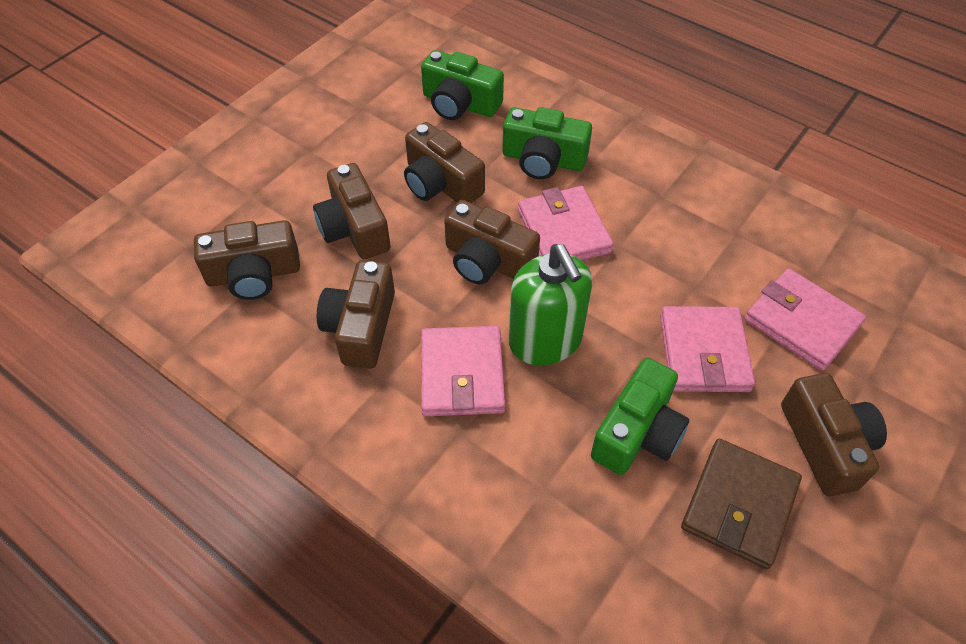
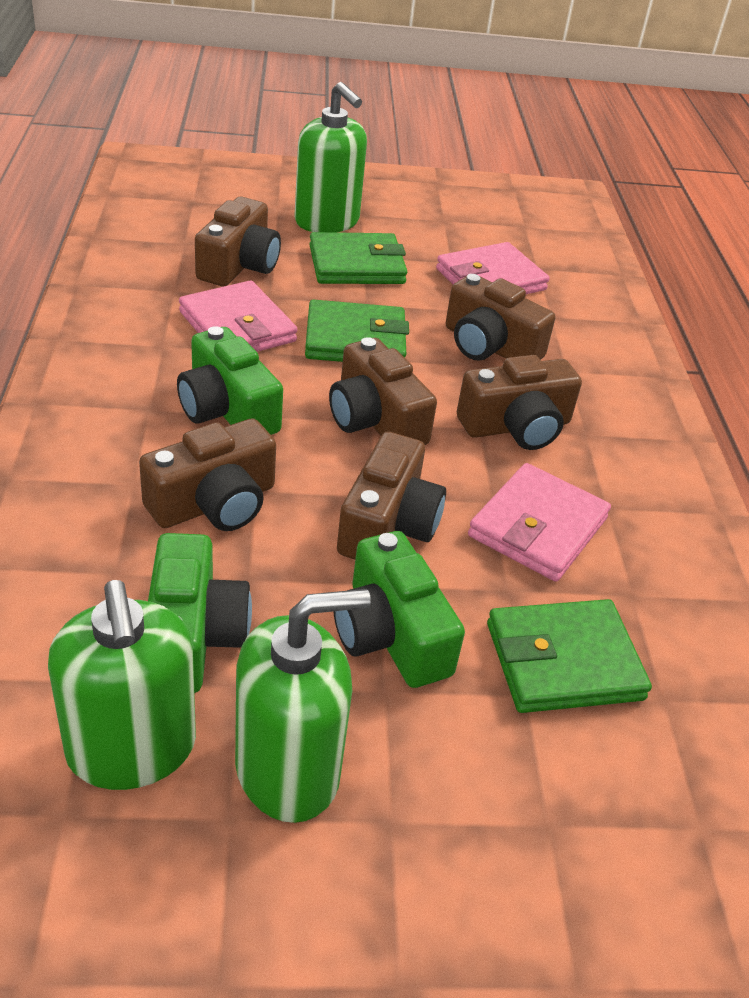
brown wallet: [681,439,802,569] = 1 -> none = 0
green soap dispenser: [509,244,592,365] = 1 -> [48,580,196,790] [235,589,371,823] [294,82,367,232] = 3
green wallet: none = 0 -> [305,300,409,362] [309,232,407,284] [487,599,652,713] = 3
pink wallet: [421,326,505,416] [518,186,614,260] [660,306,755,392] [745,268,866,371] = 4 -> [179,281,298,352] [436,242,550,294] [468,463,611,582] = 3

